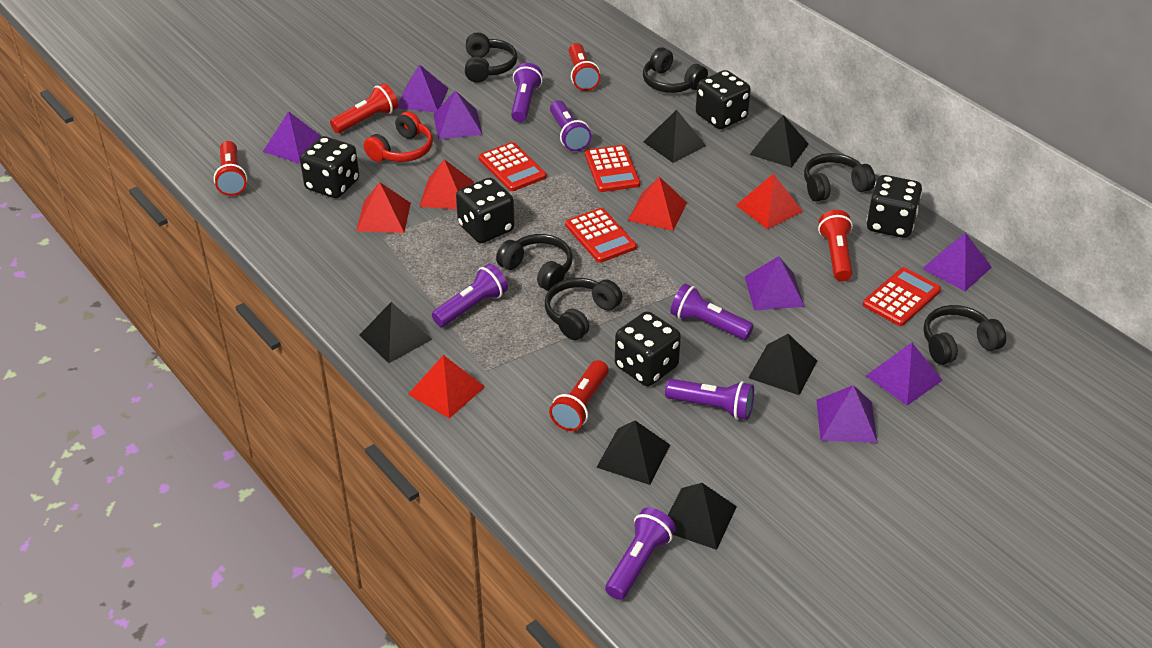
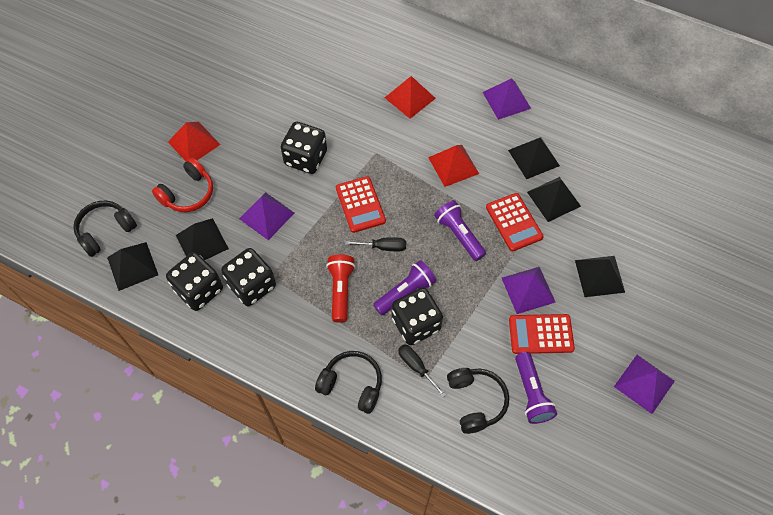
black dice: [300,136,359,198] [456,178,515,243] [615,311,681,386] [696,70,751,129] [867,175,922,238] = 5 -> [166,252,223,311] [221,248,276,306] [281,122,327,174] [392,287,443,345] = 4
black headphones: [465,32,518,83] [496,234,572,291] [545,278,622,340] [643,47,708,93] [804,153,875,202] [923,305,1006,365] = 6 -> [73,201,137,257] [315,351,382,414] [447,368,509,434] = 3
black pyramid: [359,302,432,363] [596,420,670,485] [643,110,706,163] [668,483,737,550] [748,334,817,395] [750,115,809,168] = 6 -> [107,242,158,291] [176,218,229,260] [508,137,560,179] [527,177,581,222] [575,256,625,297] = 5
black screwdriver: none = 0 -> [345,237,406,251] [398,344,447,397] = 2
purple flashlight: [432,264,508,327] [511,63,543,122] [550,100,591,151] [605,507,676,600] [665,379,754,420] [670,284,754,340] = 6 -> [373,260,436,316] [434,200,486,261] [515,352,557,424] = 3
purple pyramid: [263,111,322,164] [397,64,449,112] [433,90,483,140] [745,256,805,310] [816,385,877,443] [866,343,943,406] [922,233,992,291] = 7 -> [239,192,294,240] [483,78,531,120] [502,267,556,314] [614,355,675,414] = 4
red calculator: [478,142,546,191] [565,208,637,263] [585,145,640,192] [863,267,941,326] = 4 -> [336,176,386,233] [486,193,544,251] [509,314,575,354] = 3
red flashlight: [214,141,247,196] [330,83,398,133] [549,360,609,431] [569,43,600,91] [818,210,853,281] = 5 -> [326,255,356,323] = 1
red pyramid: [356,182,411,233] [408,355,485,419] [419,159,474,210] [628,177,687,231] [736,173,803,229] = 5 -> [168,122,221,162] [385,76,436,119] [428,145,479,187] = 3

